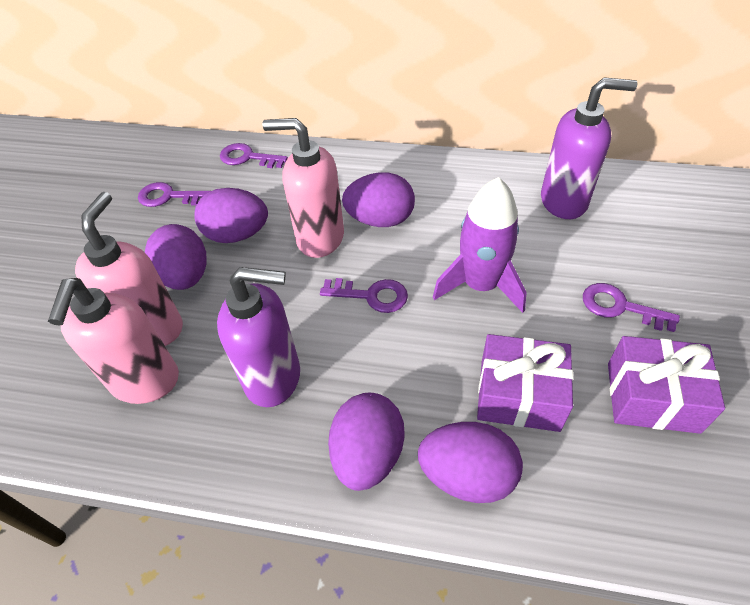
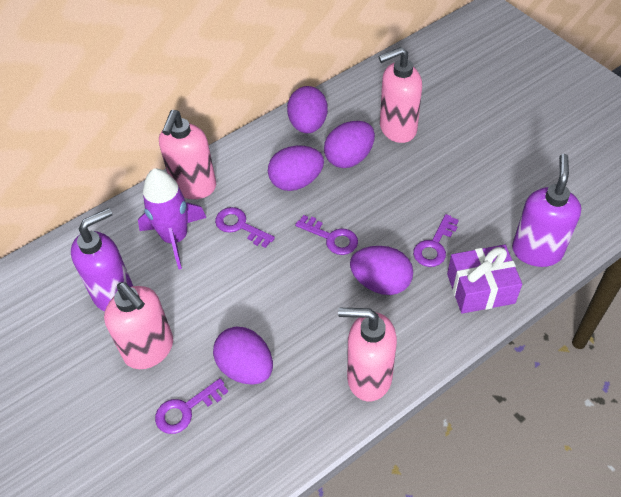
pink soap dispenser: [48,278,179,404] [75,192,183,346] [262,118,344,258] = 3 -> [104,282,173,369] [159,110,216,199] [338,308,397,401] [379,47,422,143] = 4
purple gift: [477,334,573,432] [608,336,725,434] = 2 -> [447,244,522,314] = 1

